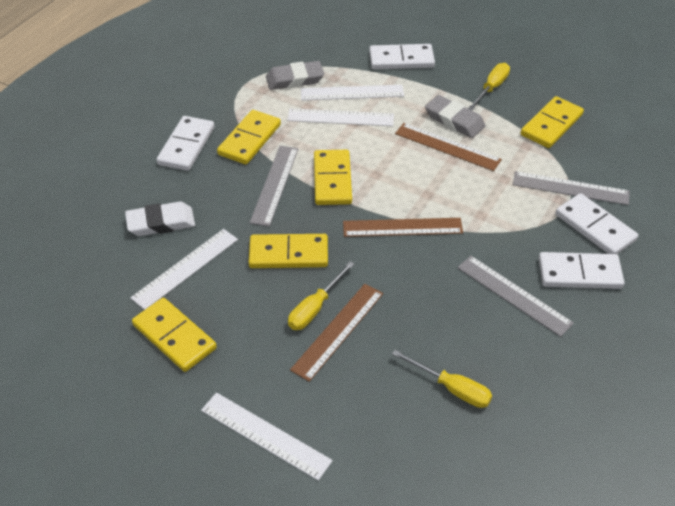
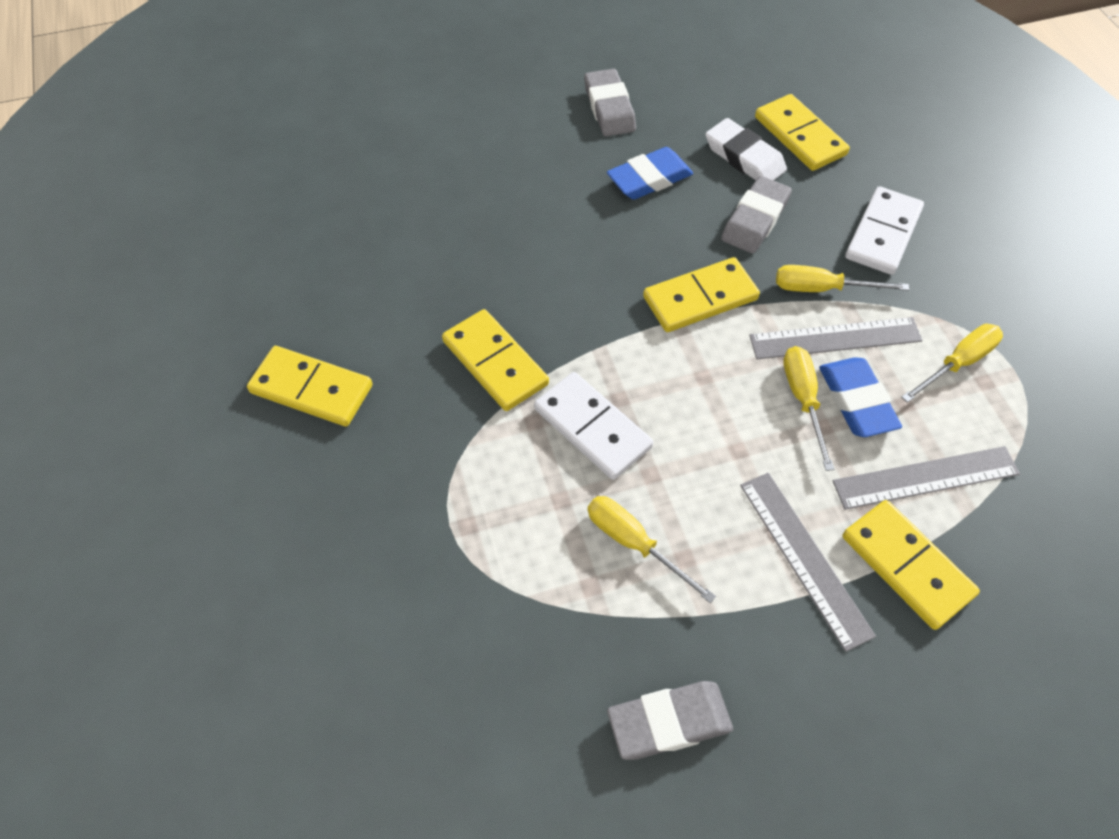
blue eraser: none = 0 -> [607,147,693,200] [819,357,902,437] = 2
brown ruler: [290,284,383,382] [343,218,463,237] [395,123,502,171] = 3 -> none = 0
grey eraser: [266,61,324,90] [425,95,485,138] = 2 -> [584,69,636,137] [607,681,733,760] [721,176,792,254] = 3
white domino: [156,116,215,171] [369,44,435,69] [539,252,624,289] [556,193,638,254] = 4 -> [534,372,653,480] [845,186,924,275] = 2
white ruler: [130,229,238,310] [201,392,333,481] [287,108,394,126] [301,85,404,100] = 4 -> none = 0
yellow screwdriver: [288,261,355,330] [392,350,492,408] [468,63,510,110] = 3 -> [587,496,716,603] [776,265,909,292] [783,346,834,471] [901,324,1003,403] = 4

